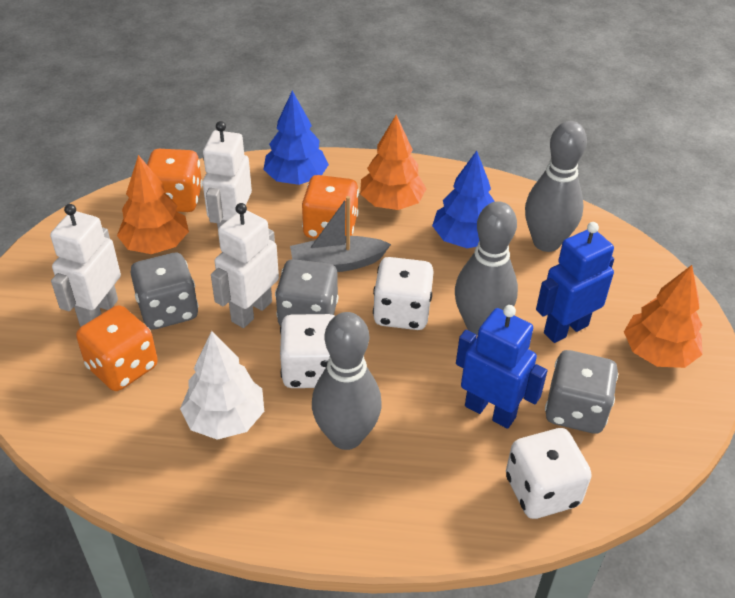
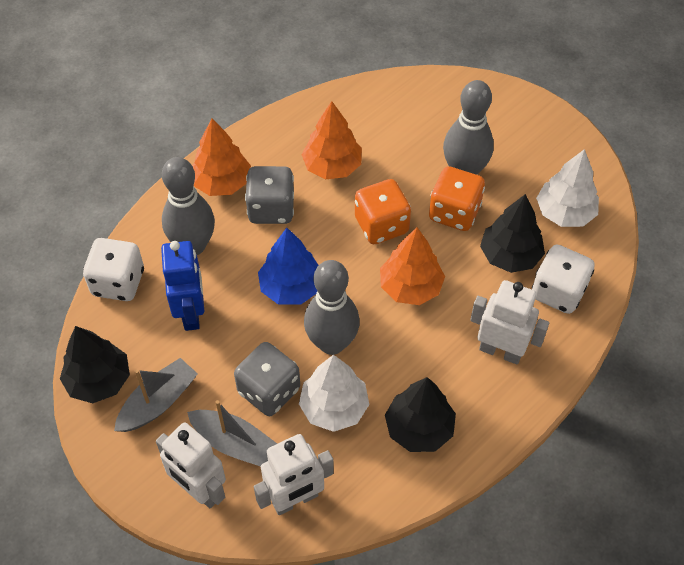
black tree: none = 0 -> [60,326,130,403] [385,377,456,452] [480,194,545,273] = 3
blue robot: [456,305,548,429] [536,222,614,343] = 2 -> [161,241,204,331] = 1
blue tree: [263,91,329,185] [432,151,495,248] = 2 -> [258,228,319,304] = 1
grey boat: [290,196,391,272] = 1 -> [114,358,198,432] [187,400,277,467] = 2
grey dice: [131,253,199,330] [275,259,339,326] [545,350,618,434] = 3 -> [234,342,300,416] [245,166,294,224] = 2
orange dice: [76,305,158,391] [147,149,203,212] [302,175,359,239] = 3 -> [355,179,411,244] [429,166,485,231] = 2
white dice: [280,314,335,388] [373,257,434,330] [506,428,592,519] = 3 -> [83,238,144,301] [532,245,595,314] = 2
white tree: [180,331,264,440] = 1 -> [299,355,369,432] [536,149,599,227] = 2

